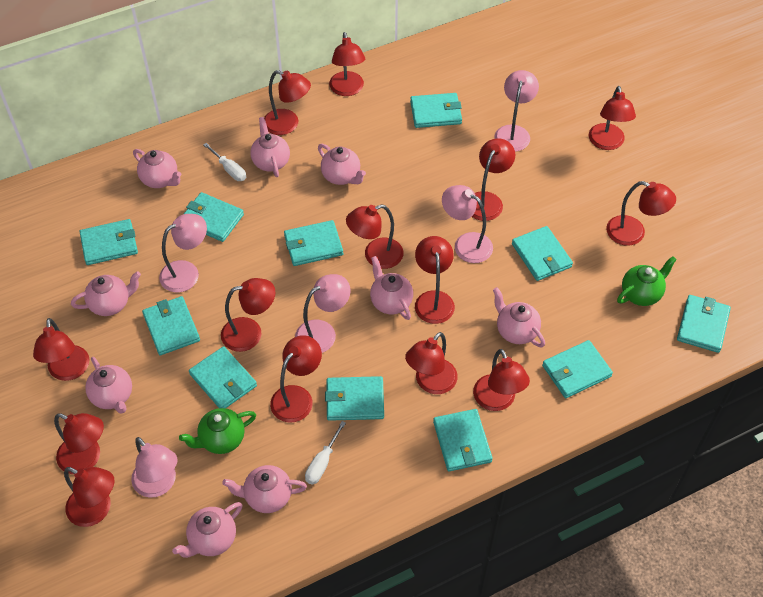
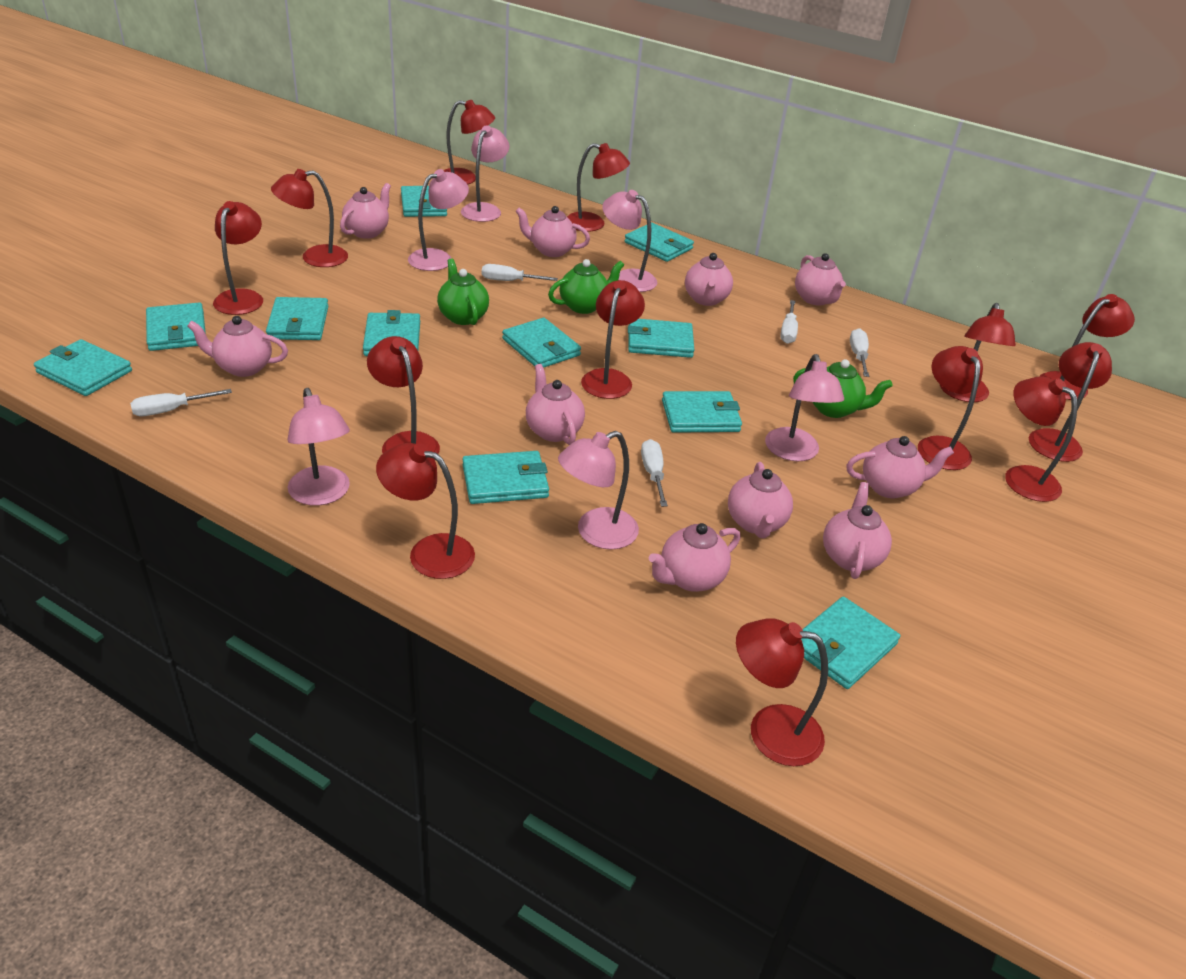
green teapot: [179,408,256,454] [617,256,677,306] = 2 -> [437,258,489,325] [548,259,624,314] [793,359,893,418] = 3
pink lamp: [131,437,178,498] [159,214,207,292] [295,274,351,353] [442,185,493,263] [494,70,539,152] = 5 -> [288,388,350,506] [408,169,469,271] [461,125,509,222] [558,431,639,549] [602,190,657,292] [765,354,844,461] = 6
pink teapot: [71,271,141,316] [85,357,132,414] [133,149,181,188] [172,502,243,558] [222,465,307,513] [250,117,290,177] [318,144,366,185] [370,256,413,320] [493,287,545,347] = 9 -> [187,316,288,377] [340,183,391,239] [515,206,590,257] [526,364,585,445] [649,523,741,592] [685,253,733,306] [728,462,793,538] [795,253,846,305] [823,482,892,579] [846,436,954,499] = 10
red lamp: [33,318,90,381] [54,413,104,474] [64,467,115,527] [221,278,275,352] [264,70,311,135] [270,335,322,423] [329,32,365,96] [346,204,403,269] [405,332,458,394] [415,236,455,324] [472,138,515,221] [473,349,530,411] [589,86,636,150] [606,181,676,246] = 14 -> [213,201,263,315] [271,169,348,267] [367,336,440,454] [376,443,475,579] [443,100,495,185] [567,143,630,231] [581,280,645,399] [736,618,828,766] [918,346,983,470] [940,303,1016,402] [1005,377,1077,502] [1029,342,1112,462] [1039,294,1135,400] = 13
white screwdriver: [203,143,246,181] [305,421,346,484] = 2 -> [130,389,232,416] [482,264,558,281] [641,439,668,507] [780,300,798,344] [850,328,869,377] = 5

